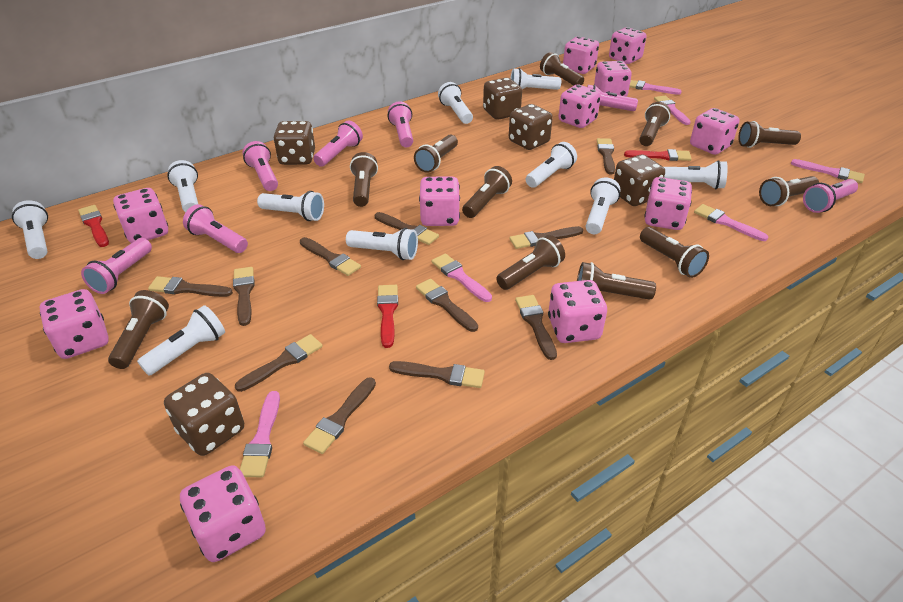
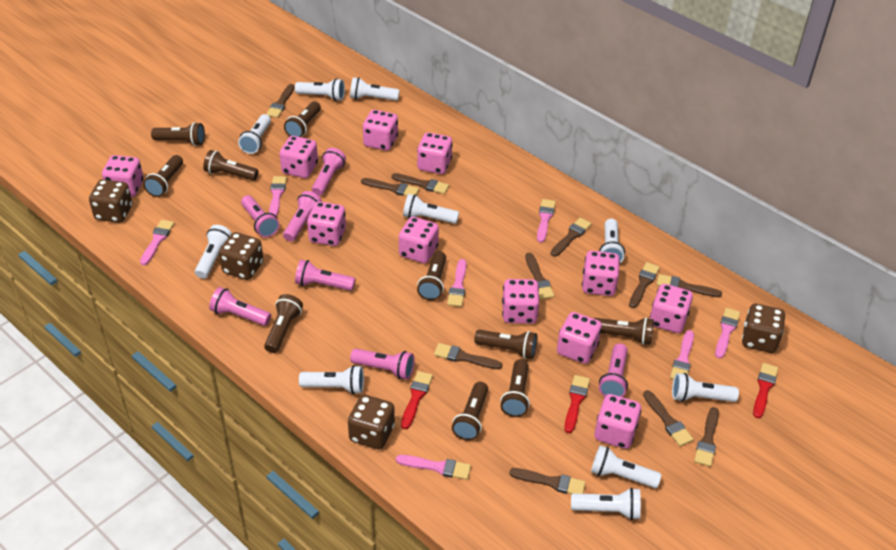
brown dice: [164,373,244,456] [273,121,315,165] [483,78,522,120] [509,104,553,150] [614,154,665,206] = 5 -> [89,179,132,223] [219,232,263,280] [348,394,395,449] [742,304,785,353] = 4
brown flashlight: [108,290,169,369] [350,152,378,207] [414,134,458,173] [462,166,512,218] [496,235,565,290] [540,52,584,86] [577,262,656,300] [639,102,671,146] [640,227,709,278] [738,121,801,148] [759,176,819,206] = 11 -> [143,155,183,197] [151,122,205,146] [203,150,259,181] [264,294,303,353] [284,101,321,137] [417,251,446,301] [452,382,488,441] [474,330,537,359] [500,359,530,417] [593,317,654,345] = 10
pink brush: [240,391,280,477] [432,253,492,302] [629,80,682,95] [654,96,691,125] [694,204,768,241] [791,159,865,183] = 6 -> [140,220,174,265] [269,176,287,217] [396,455,471,480] [447,259,467,307] [537,199,556,243] [670,330,694,380] [715,308,740,358] = 7

